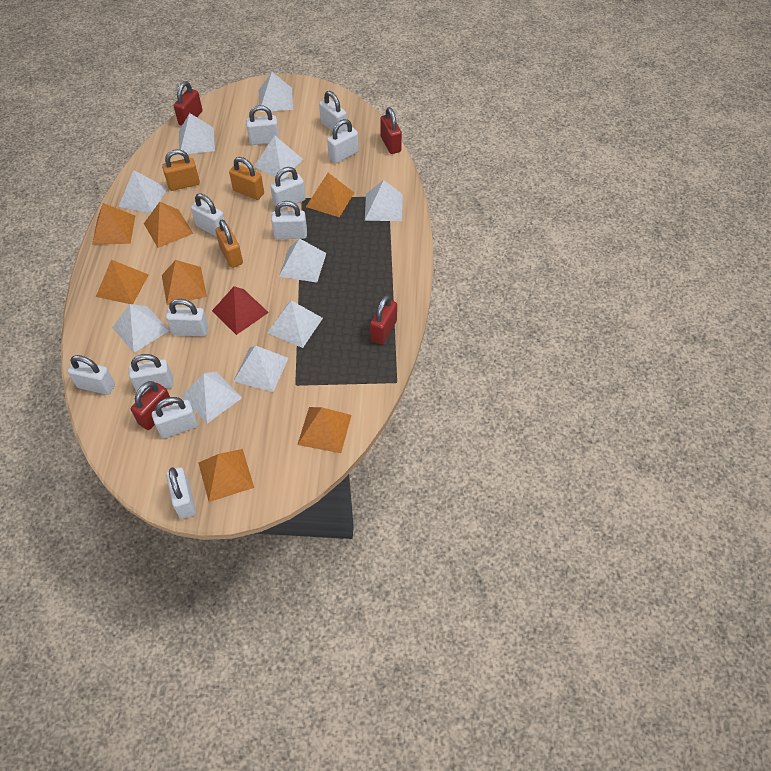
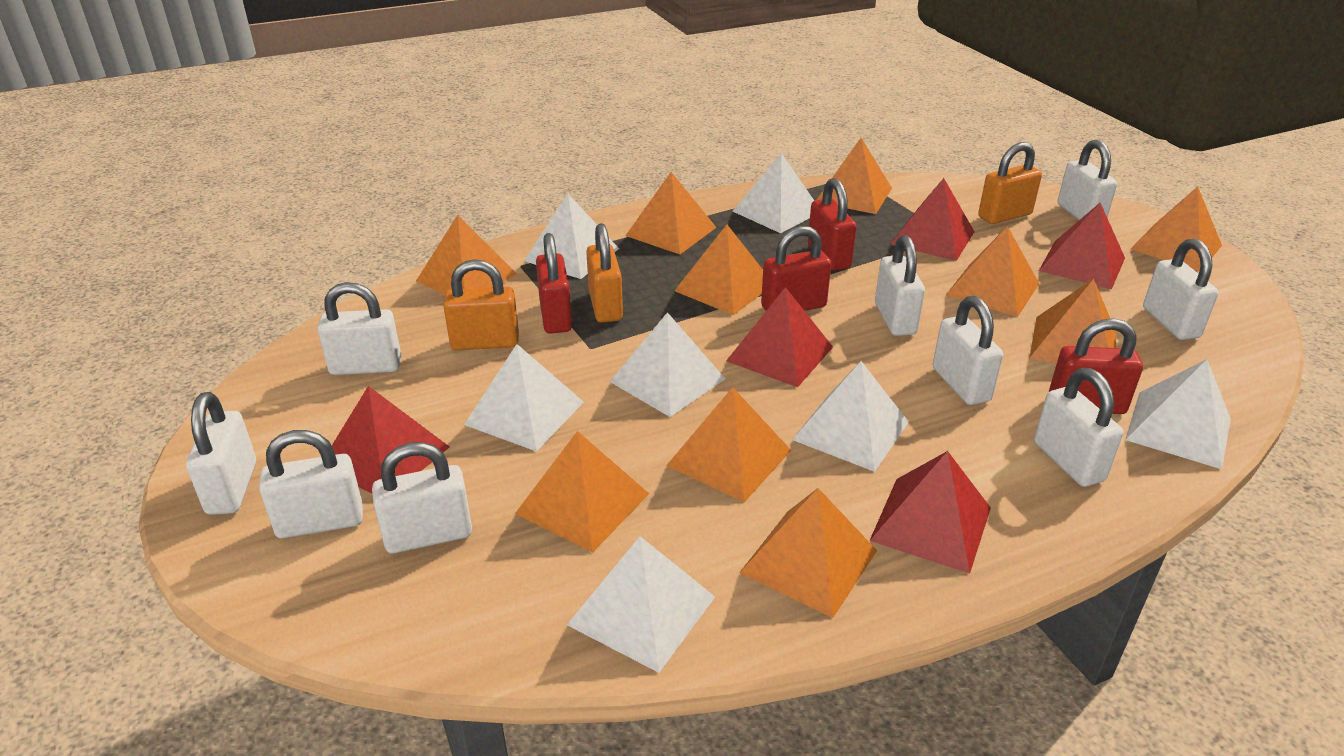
orange pyramid: [92,203,135,245] [96,260,149,304] [144,202,193,248] [162,260,207,305] [198,449,254,502] [297,407,352,453] [306,173,354,217] = 7 -> [416,215,517,295] [515,431,649,553] [625,172,717,254] [666,387,791,502] [674,225,763,315] [739,488,877,618] [817,138,892,214] [946,226,1039,317] [1029,279,1116,364] [1131,186,1222,271] = 10
red pyramid: [212,286,269,335] = 1 -> [332,386,450,494] [726,287,833,387] [870,451,991,574] [890,178,975,261] [1039,203,1125,290] = 5
white padlock: [68,355,115,395] [129,354,174,392] [152,397,198,438] [166,299,208,337] [166,467,196,519] [191,193,225,237] [246,105,280,145] [270,167,306,210] [271,201,307,239] [319,91,347,133] [327,119,359,164] = 11 -> [186,392,256,515] [259,430,363,538] [317,282,401,375] [372,442,472,553] [875,235,925,336] [933,296,1003,405] [1034,368,1123,487] [1058,140,1117,220] [1143,239,1219,340] = 9
white pyramid: [112,304,169,353] [118,170,168,214] [179,113,215,155] [182,371,242,423] [233,345,288,392] [254,135,303,180] [259,72,293,112] [267,300,323,348] [279,238,326,283] [365,180,403,221] = 10 -> [464,344,584,452] [524,194,619,279] [567,536,715,673] [610,312,725,417] [732,153,814,233] [792,361,909,472] [1125,359,1231,469] = 7

